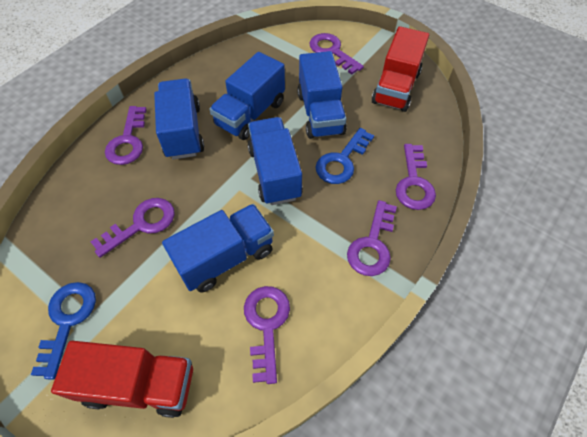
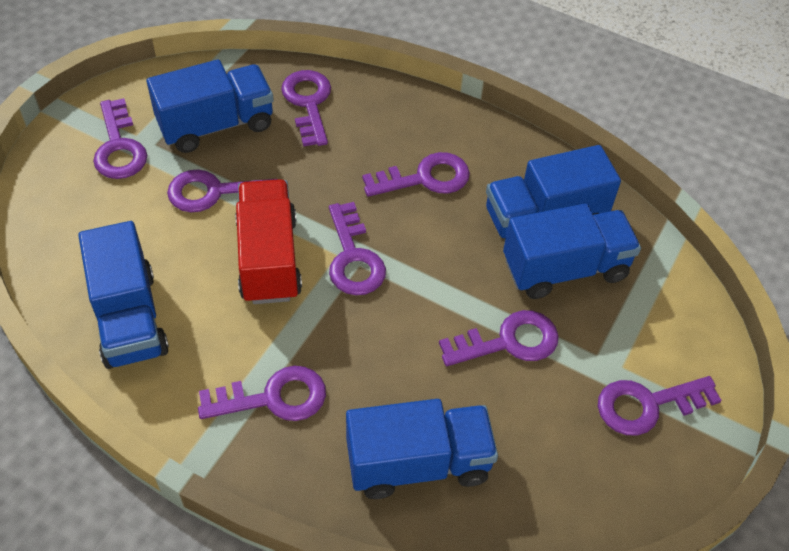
blue key: [31,282,96,380] [316,128,374,184] = 2 -> none = 0
purple key: [91,198,175,258] [105,106,147,165] [244,286,290,384] [310,33,364,75] [347,200,397,276] [396,144,436,210] = 6 -> [93,98,147,179] [167,169,278,212] [198,366,326,421] [281,70,331,147] [329,202,386,295] [362,152,470,197] [439,310,559,366] [598,376,722,436] = 8
red truck: [51,341,193,418] [372,26,429,112] = 2 -> [235,179,302,304] = 1

